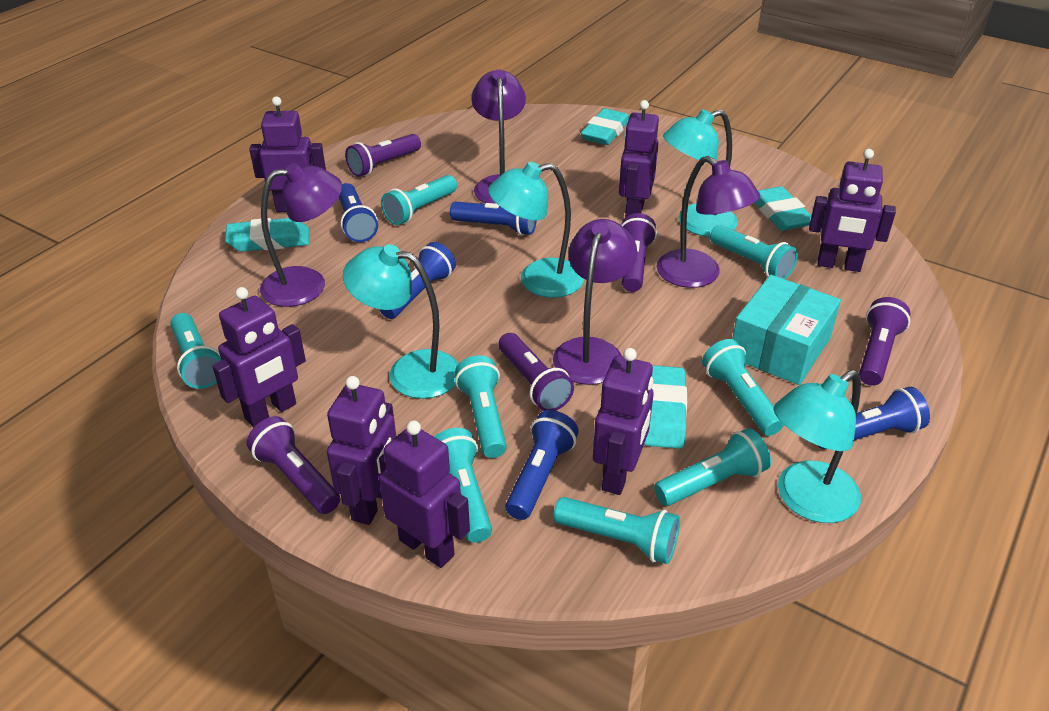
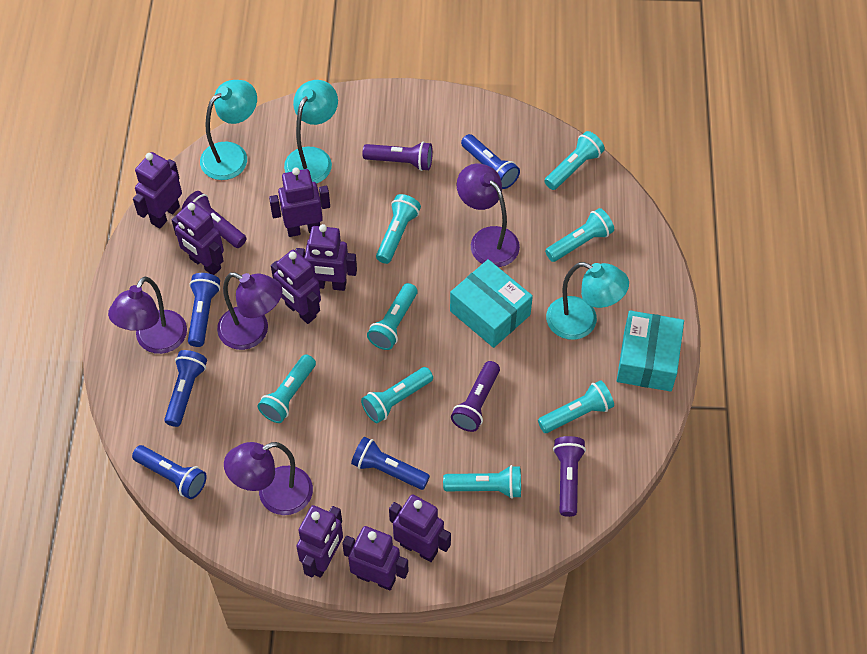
purple flashlight: [247,416,340,514] [345,134,421,177] [498,333,574,411] [621,213,657,292] [859,297,910,386] = 5 -> [182,191,247,248] [362,141,433,171] [451,361,500,432] [553,436,586,517] = 4
purple robot: [212,287,306,427] [249,97,326,212] [327,376,396,525] [379,421,470,568] [593,348,654,495] [619,100,659,217] [809,149,896,272] = 7 -> [133,152,182,229] [172,202,224,275] [269,168,330,237] [271,250,321,324] [296,224,357,291] [296,505,343,578] [342,526,409,590] [389,494,451,562] = 8
turquoise box: [732,275,841,385] = 1 -> [450,259,533,348] [617,310,684,392] = 2
turquoise eraser: [225,218,309,252] [581,108,629,145] [644,365,687,449] [755,186,812,231] = 4 -> none = 0
turquoise lamp: [343,244,459,399] [488,162,584,298] [663,110,738,237] [774,370,861,523] = 4 -> [200,80,257,180] [284,80,338,184] [546,262,629,340] = 3

